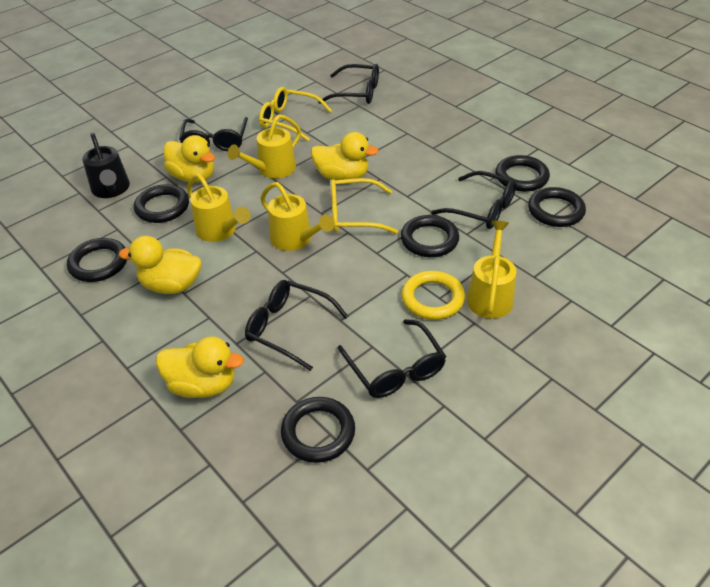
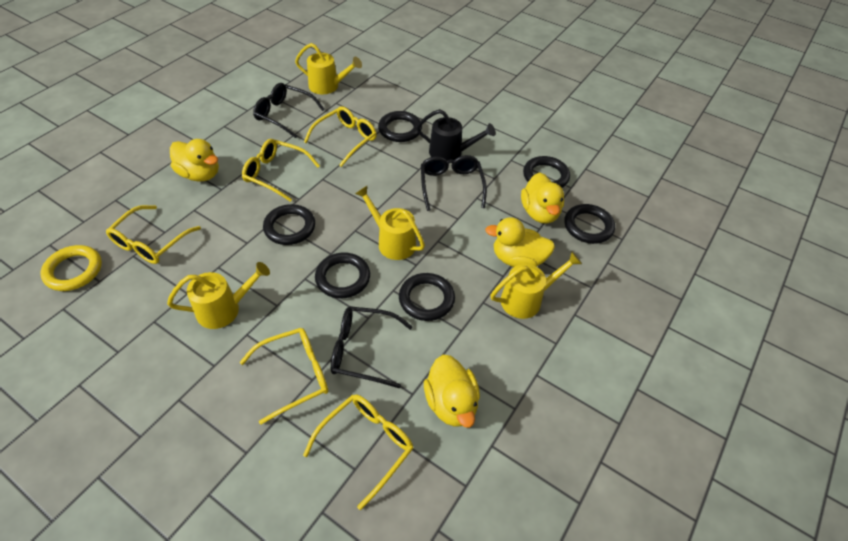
black glasses: [179,117,248,151] [245,280,348,371] [319,64,379,104] [338,319,446,398] [431,171,517,229] = 5 -> [253,83,325,138] [331,306,412,389] [421,155,487,211] = 3
yellow glasses: [259,87,332,141] [331,178,398,234] = 2 -> [106,205,201,264] [240,328,328,424] [242,139,320,202] [303,394,413,510] [304,106,376,167] = 5

